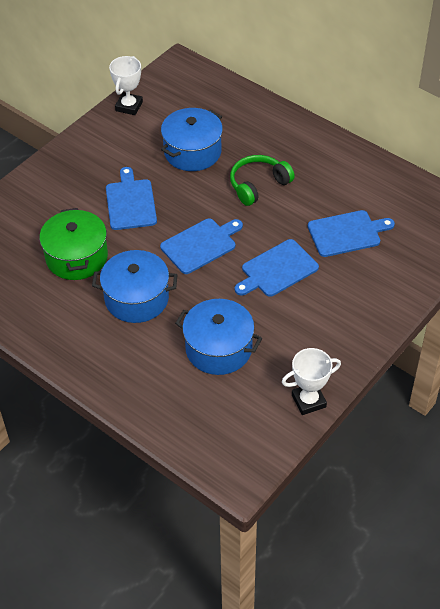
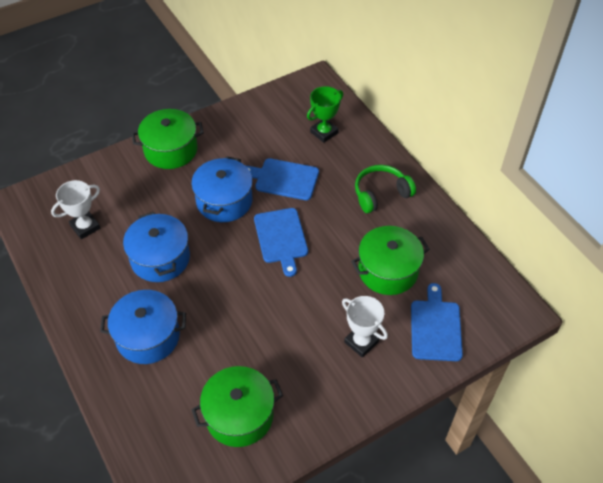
blue cutting board: [106,167,157,230] [160,218,243,274] [235,239,319,297] [308,210,395,257] = 4 -> [246,158,319,200] [254,208,308,277] [411,283,463,361] = 3
green pot: [40,208,108,280] = 1 -> [132,109,204,169] [191,366,283,447] [351,226,430,295] = 3
green trophy: none = 0 -> [307,86,343,143] = 1

